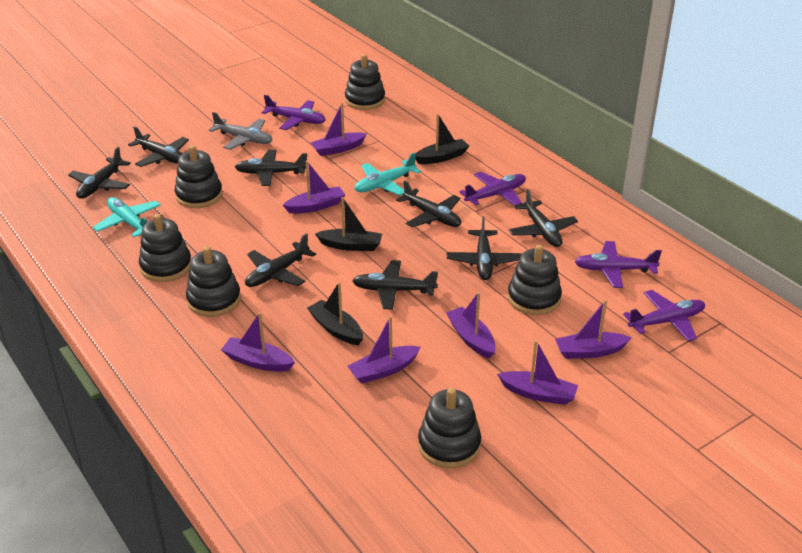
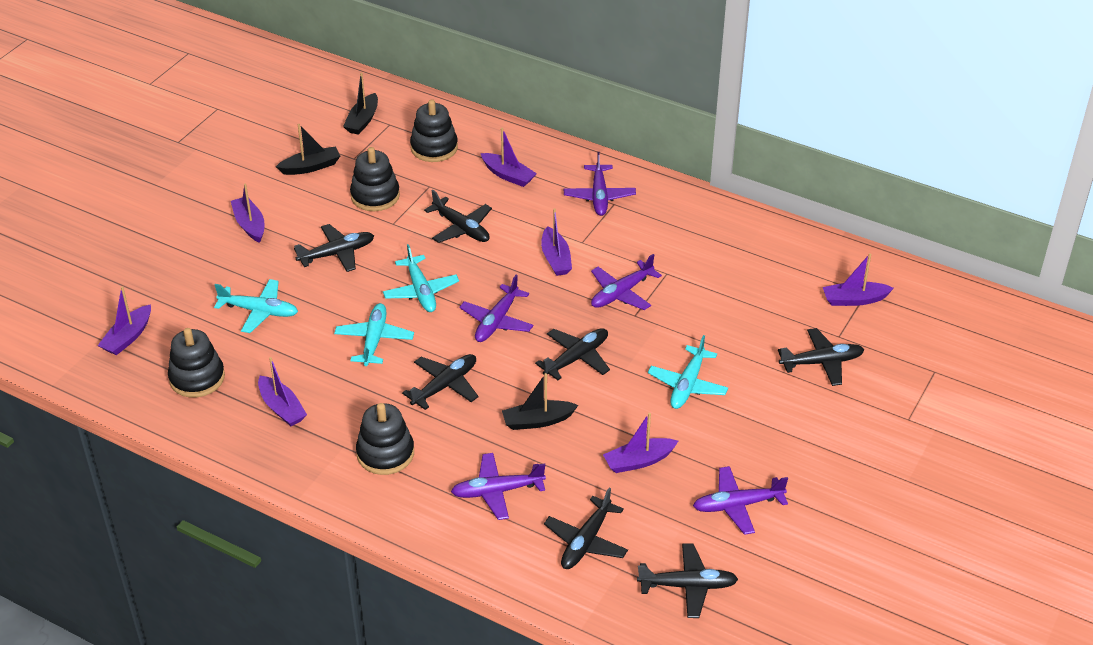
black plane: [68,147,131,199] [128,126,189,167] [235,150,307,186] [245,233,316,287] [352,260,438,310] [396,180,461,227] [447,216,521,280] [509,189,578,247] = 8 -> [294,224,374,272] [402,354,479,410] [424,190,492,243] [535,328,610,380] [544,487,628,569] [637,544,738,618] [778,328,864,386] = 7
black stacking toy: [139,214,191,282] [175,145,223,208] [186,246,241,317] [345,54,385,110] [418,388,481,469] [508,245,562,315] = 6 -> [168,328,225,398] [350,147,400,211] [356,403,414,475] [410,99,458,162] = 4
grey plane: [209,112,273,150] = 1 -> none = 0
purple plane: [262,95,326,130] [459,172,526,206] [575,241,662,288] [623,290,705,341] = 4 -> [451,453,546,520] [459,275,533,342] [564,152,636,216] [591,254,662,310] [693,466,788,535] = 5
turquoise plane: [93,197,161,237] [355,153,421,196] = 2 -> [214,279,298,333] [334,303,414,366] [383,244,459,312] [648,335,728,409] = 4

